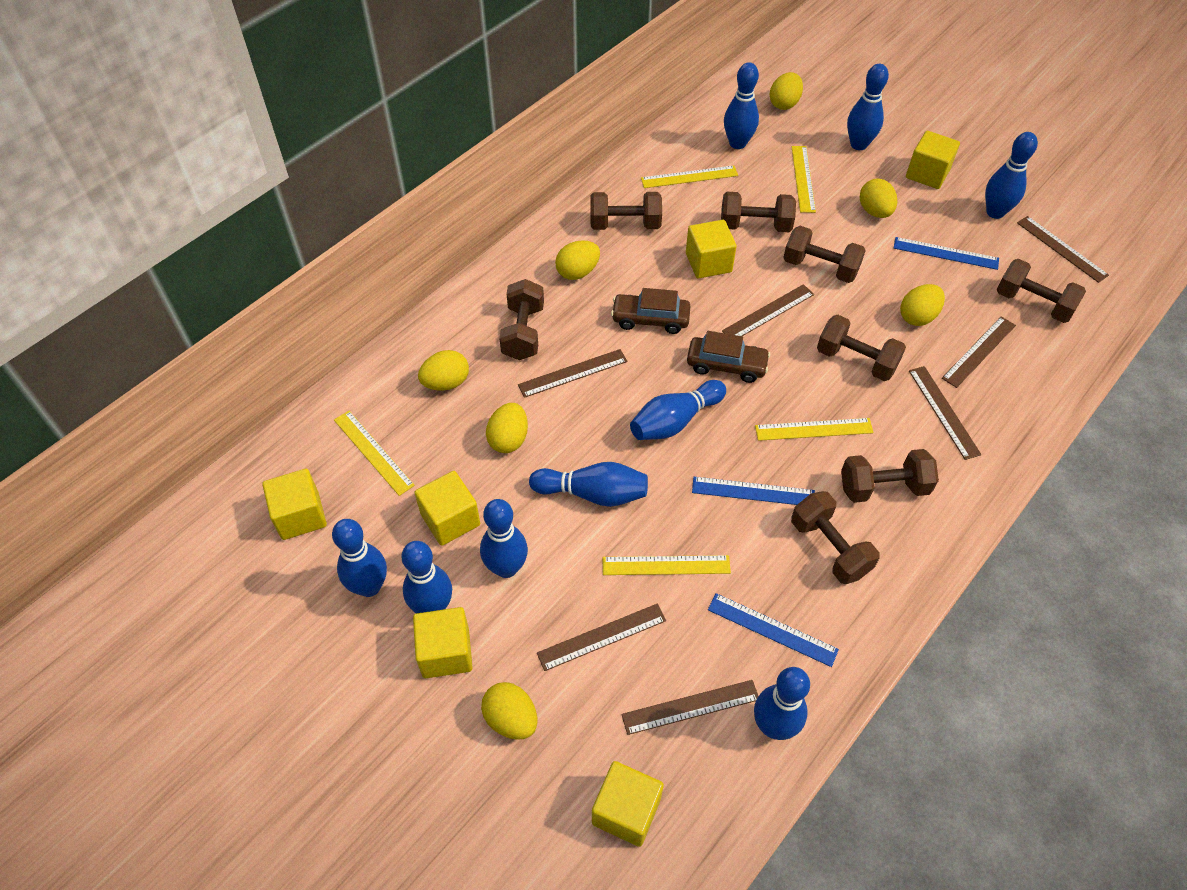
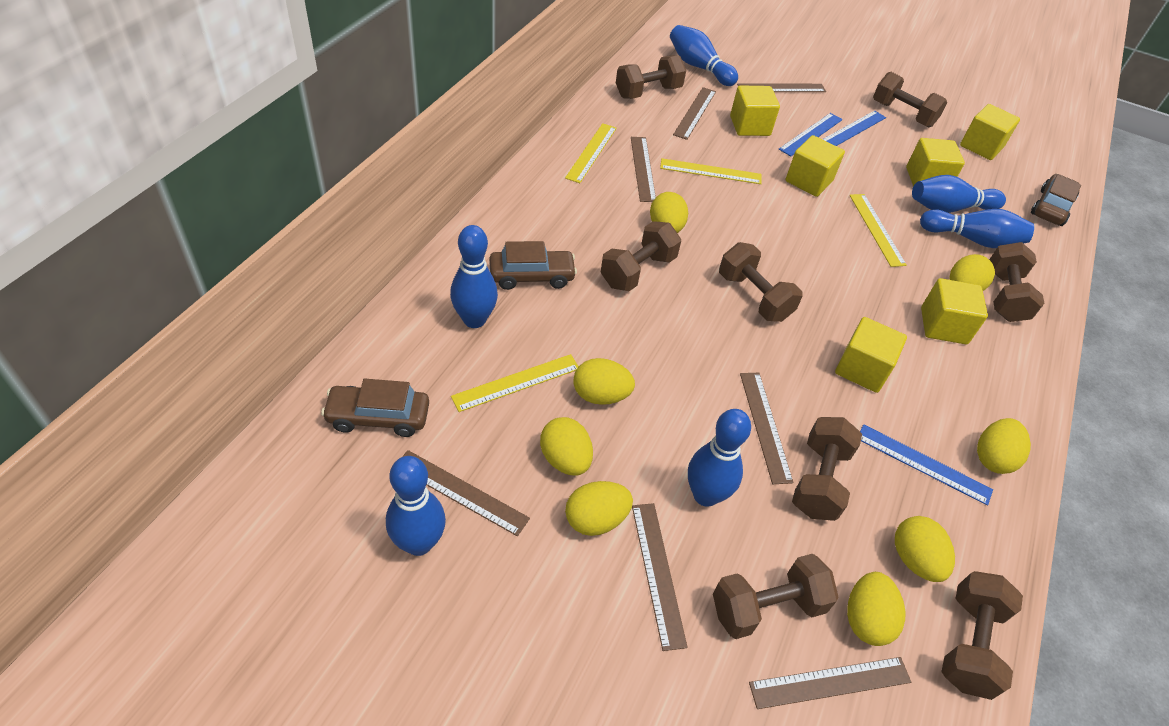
blue bowling pin: [332,519,387,597] [401,541,452,613] [480,499,528,578] [529,462,648,507] [630,380,726,440] [724,62,759,149] [754,667,810,740] [847,64,889,150] [985,132,1038,219] = 9 -> [386,456,446,556] [450,225,498,328] [670,25,738,86] [688,409,751,507] [912,175,1006,213] [920,209,1034,248] = 6
brown car: [611,288,690,334] [687,331,771,383] = 2 -> [321,379,429,437] [489,241,577,290] [1031,174,1081,226] = 3
yellow egg: [418,350,469,391] [481,682,537,740] [486,403,528,453] [555,241,600,280] [769,72,803,110] [860,179,897,218] [900,284,945,326] = 7 -> [540,417,593,476] [565,481,633,536] [574,358,635,405] [650,192,688,233] [847,572,905,646] [895,516,955,582] [949,254,995,291] [977,418,1031,474] = 8
yellow ruler: [334,411,415,496] [602,555,731,575] [641,165,738,188] [755,418,874,441] [792,146,816,213] = 5 -> [451,354,579,412] [565,123,617,183] [660,158,762,184] [850,194,907,267] = 4

